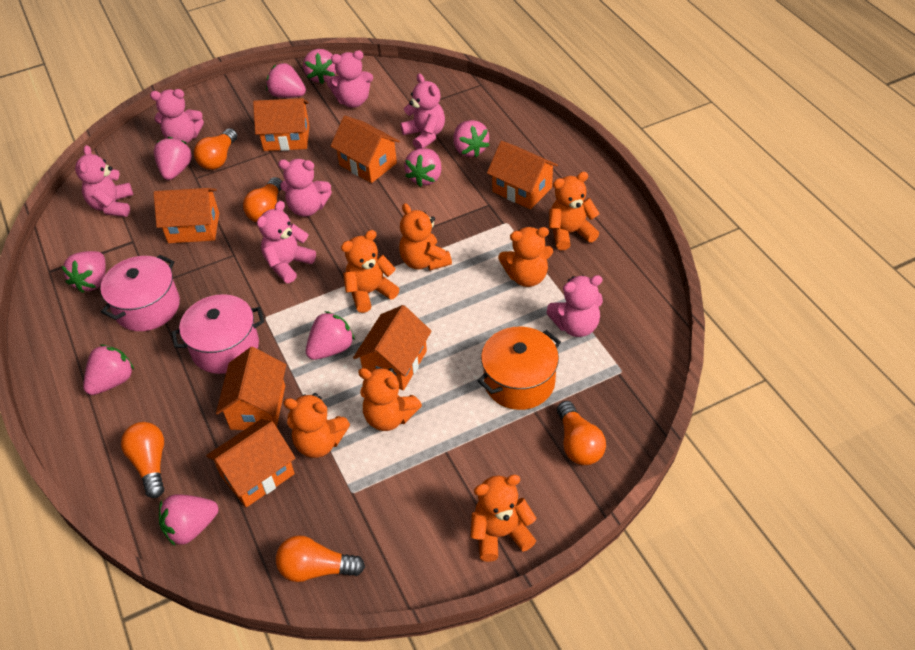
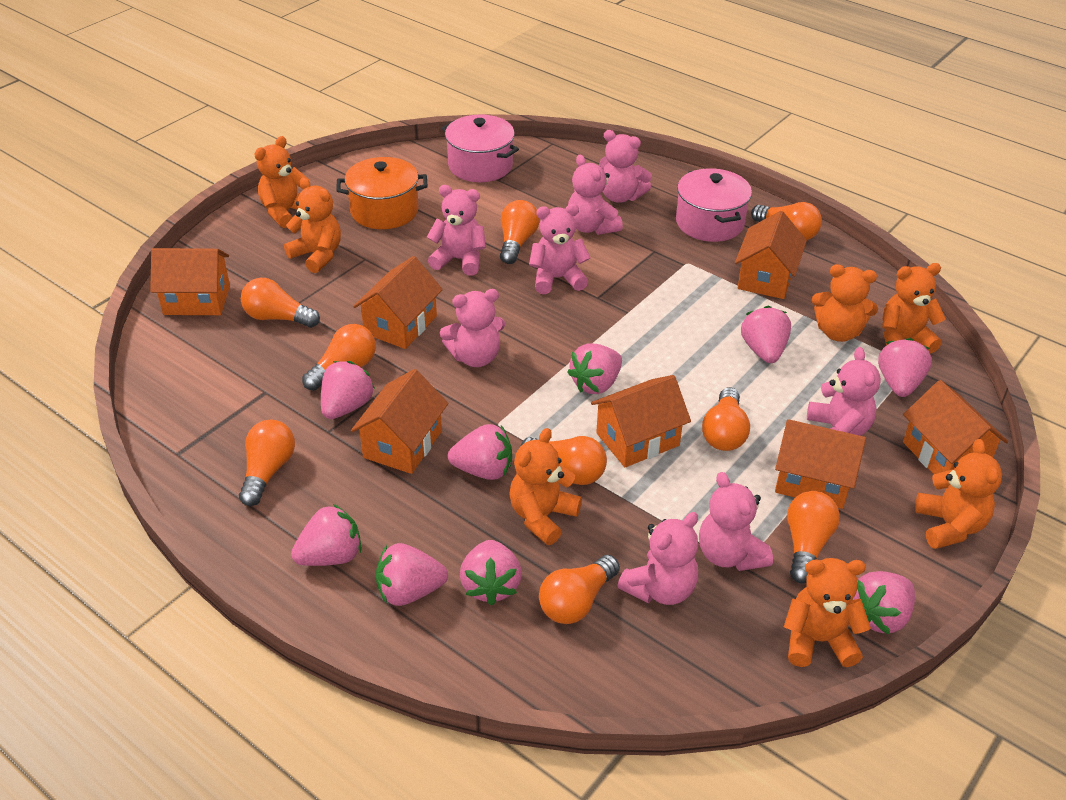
orange light bulb: [121,422,164,498] [194,128,237,170] [243,177,282,222] [276,535,365,582] [557,401,606,465] = 5 -> [239,420,295,506] [241,278,320,328] [302,324,376,391] [500,200,540,264] [520,436,607,485] [539,555,620,624] [702,387,750,451] [751,202,822,240] [787,491,840,584] = 9
pink teddy bear: [75,145,133,217] [150,89,204,143] [257,201,316,283] [278,159,332,217] [327,50,373,108] [400,74,445,149] [546,275,603,337] = 7 -> [427,185,486,276] [440,289,505,367] [529,204,590,294] [568,155,623,235] [599,130,652,203] [617,512,698,605] [699,472,773,571] [807,347,881,436] = 8

